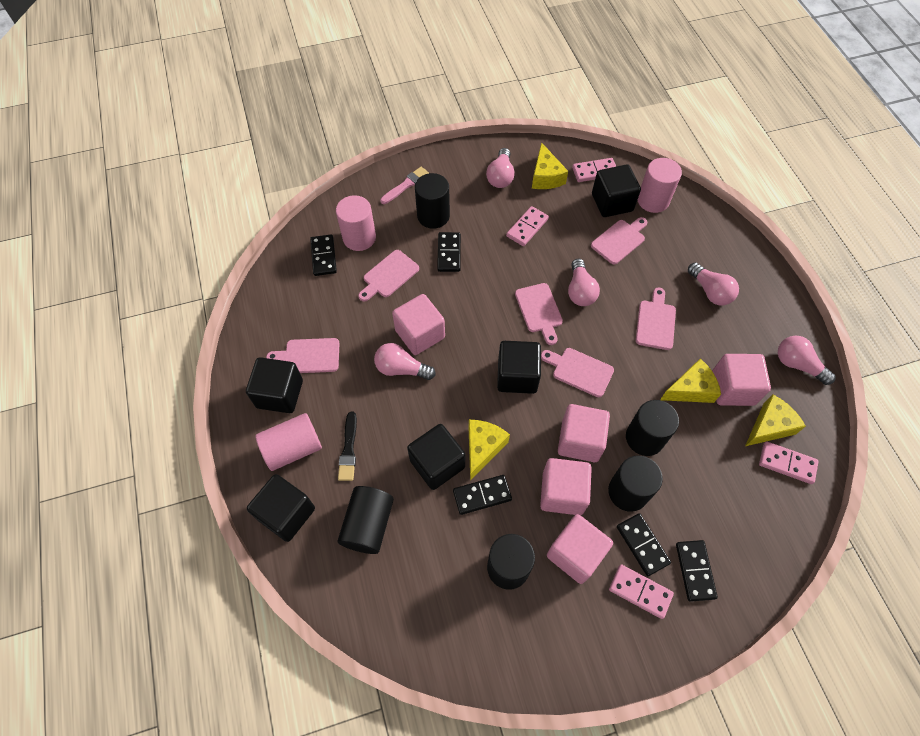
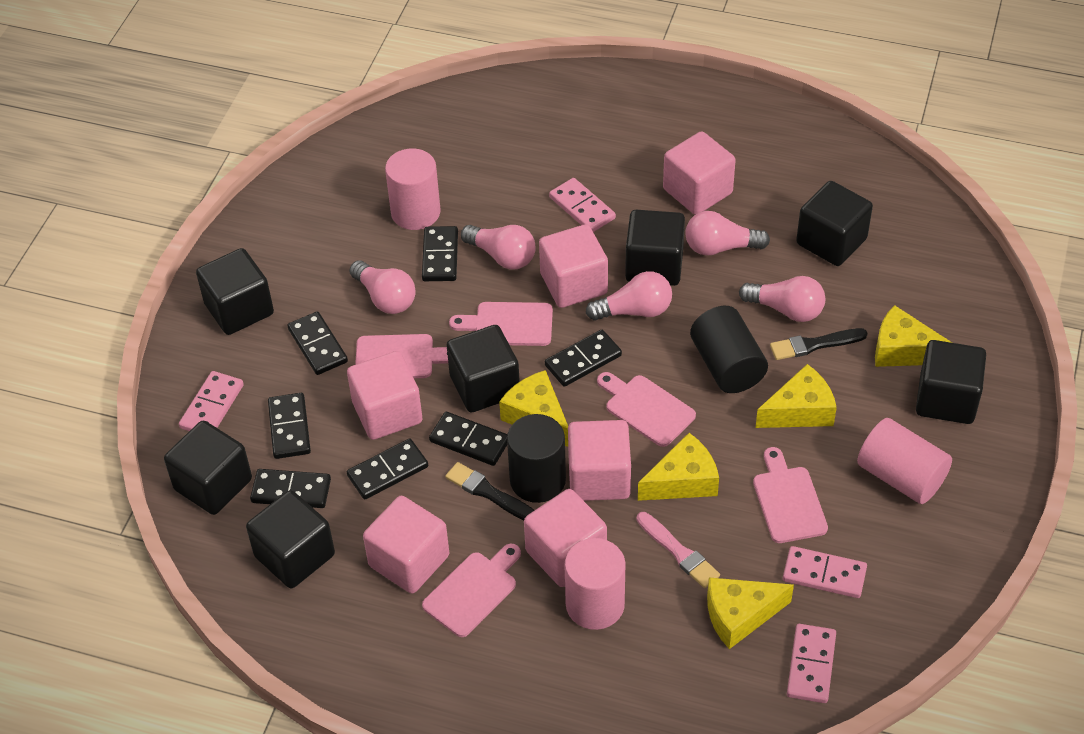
black brush: [338,411,357,481] = 1 -> [445,462,535,520] [770,328,868,360] = 2
black cube: [246,357,303,413] [247,474,315,542] [407,424,465,490] [497,341,541,394] [592,164,641,217] = 5 -> [164,421,252,515] [196,248,274,335] [246,490,335,588] [446,325,520,412] [625,210,685,286] [796,181,873,266] [916,340,986,424] = 7
black cylinder: [338,486,394,554] [415,173,450,229] [487,534,535,590] [608,455,663,512] [626,400,679,456] = 5 -> [507,414,566,503] [690,306,768,393] = 2
black domino: [310,235,337,276] [437,232,461,272] [453,475,512,515] [617,513,671,576] [676,540,718,602] = 5 -> [250,469,331,508] [268,393,311,459] [287,311,348,375] [347,438,428,499] [422,226,458,281] [429,412,507,466] [545,330,622,387] = 7
pink cube: [392,294,445,355] [540,458,592,515] [547,514,613,584] [558,404,610,462] [712,354,771,406] = 5 -> [347,351,423,440] [363,496,449,594] [524,489,607,587] [539,224,608,308] [568,420,631,501] [663,131,736,215] = 6
pink cutting board: [266,338,340,373] [358,250,419,302] [515,283,563,345] [541,348,614,397] [591,217,647,265] [636,288,676,350] = 6 -> [355,334,448,378] [422,544,521,637] [449,302,553,346] [597,372,696,447] [753,447,828,543] = 5
yellow cheese: [469,420,510,481] [532,142,568,189] [660,358,721,403] [745,394,806,446] = 4 -> [499,370,568,447] [638,433,719,501] [707,578,794,649] [755,364,837,428] [875,305,952,367] = 5

